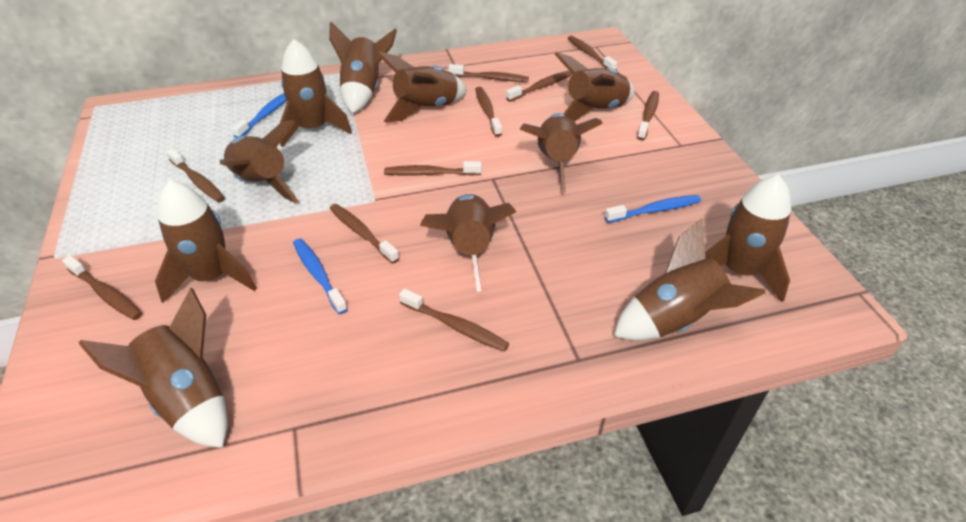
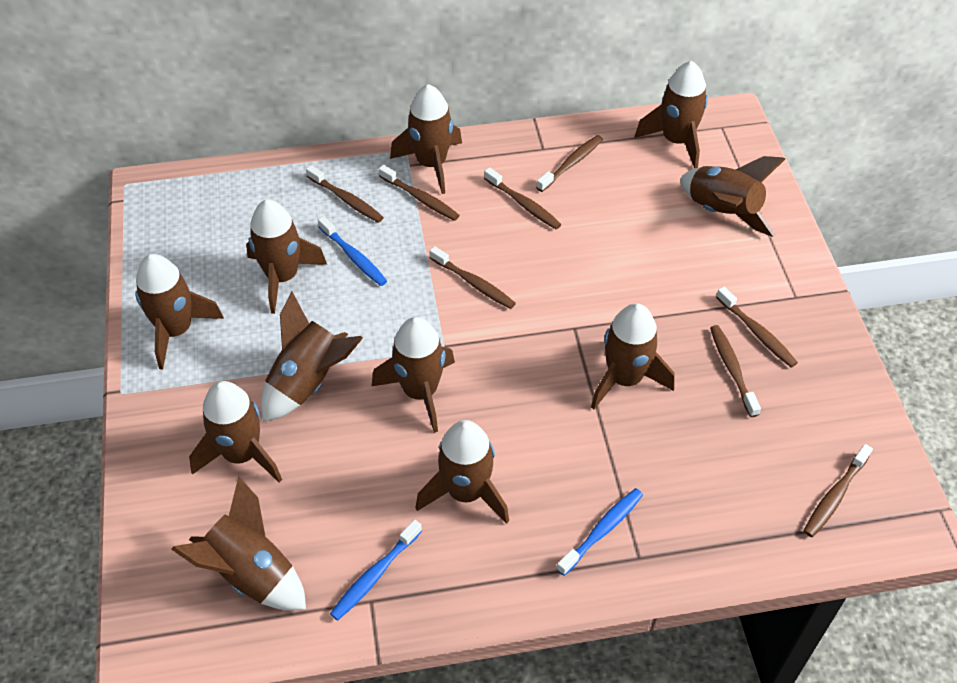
brown toothbrush: [62,255,142,320] [166,148,225,202] [330,204,399,264] [384,161,482,176] [399,288,509,352] [448,64,529,82] [475,87,502,137] [506,71,572,102] [568,36,617,70] [637,91,659,140] = 10 -> [306,165,384,223] [379,165,460,221] [429,246,516,309] [484,167,561,229] [536,135,603,192] [710,325,761,417] [716,287,798,368] [804,444,873,537] = 8

